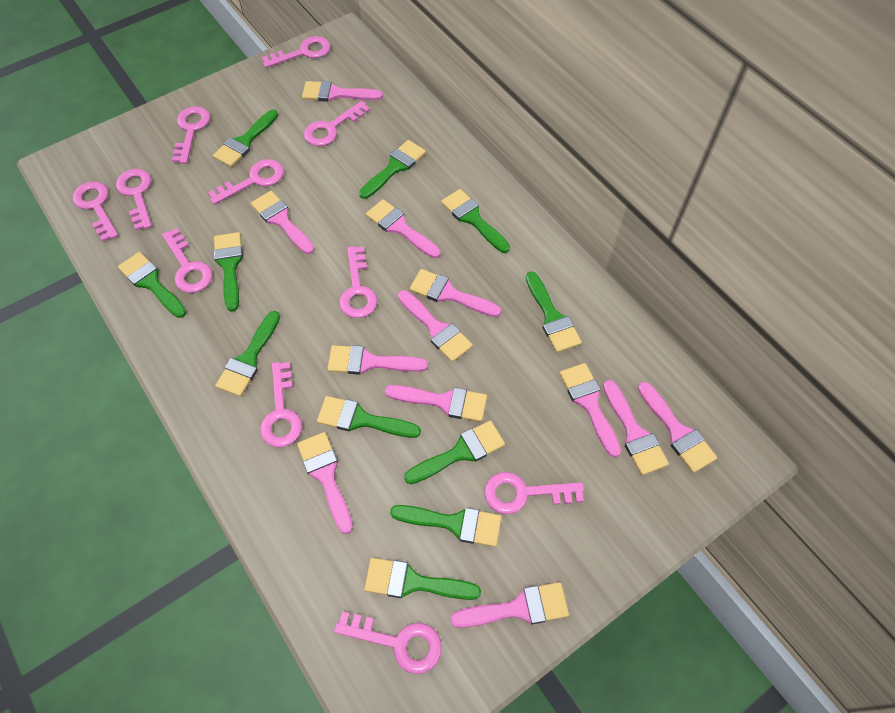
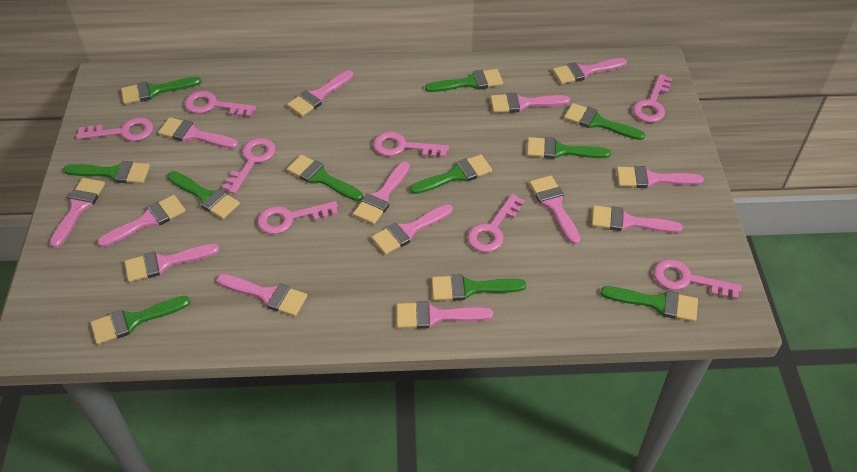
pink brush: [251,191,314,254] [297,432,353,534] [302,81,383,102] [327,345,428,375] [366,199,441,258] [385,385,487,422] [398,290,473,362] [409,269,502,317] [450,582,569,628] [560,363,621,458] [603,380,669,475] [638,382,717,473] = 12 -> [49,178,105,248] [97,195,186,247] [124,244,219,282] [158,117,238,149] [217,274,307,316] [287,70,353,116] [353,162,410,224] [371,204,453,255] [396,301,493,329] [490,93,570,113] [529,176,581,245] [553,58,627,84] [592,205,682,233] [616,166,704,188] = 14
pink key: [73,181,118,242] [116,169,152,231] [162,228,212,293] [172,106,210,164] [208,159,284,204] [260,362,302,447] [262,36,331,68] [304,101,370,146] [334,611,442,674] [339,246,377,318] [484,472,584,514] = 11 -> [76,117,154,141] [185,91,256,117] [222,138,276,194] [257,201,338,234] [373,131,449,158] [467,194,525,252] [633,74,672,122] [653,259,741,300] = 8

